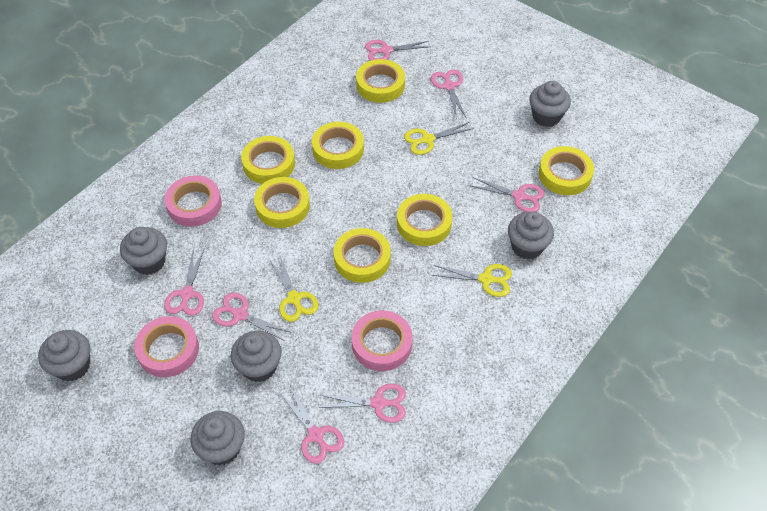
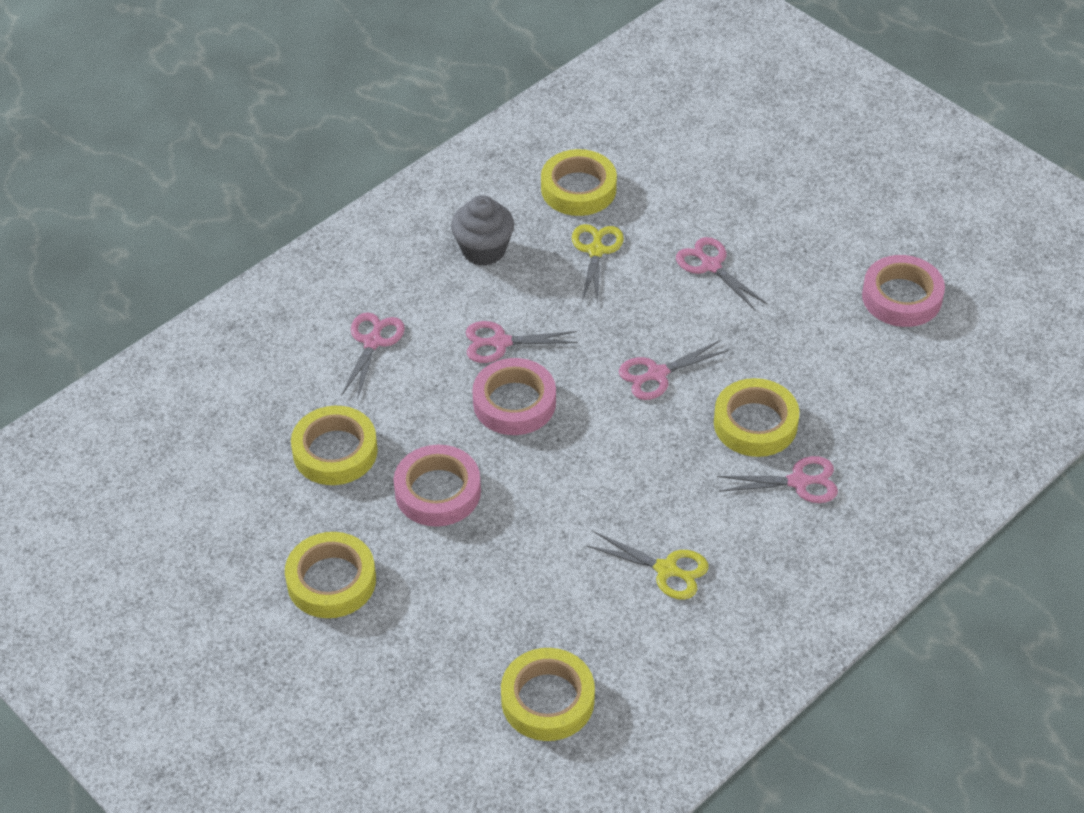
grey cupcake: [38,330,90,381] [120,227,167,275] [191,411,245,466] [231,331,282,382] [508,211,554,259] [530,81,571,127] = 6 -> [451,195,514,266] = 1
pink scissors: [164,250,204,316] [212,293,292,341] [279,386,344,464] [319,383,406,423] [365,40,431,61] [431,69,466,119] [469,177,545,212] = 7 -> [341,312,405,400] [466,321,578,363] [619,340,729,400] [676,237,767,310] [717,456,838,503] = 5
yellow scissors: [269,256,318,322] [404,122,474,155] [432,264,512,297] = 3 -> [572,224,624,304] [586,532,708,600] = 2
yellow tape: [241,136,295,184] [254,177,310,228] [312,122,364,169] [334,228,391,283] [356,59,405,103] [397,194,452,246] [539,146,594,195] = 7 -> [285,532,376,618] [291,406,378,485] [501,648,595,741] [541,149,617,216] [714,378,799,457] = 5

